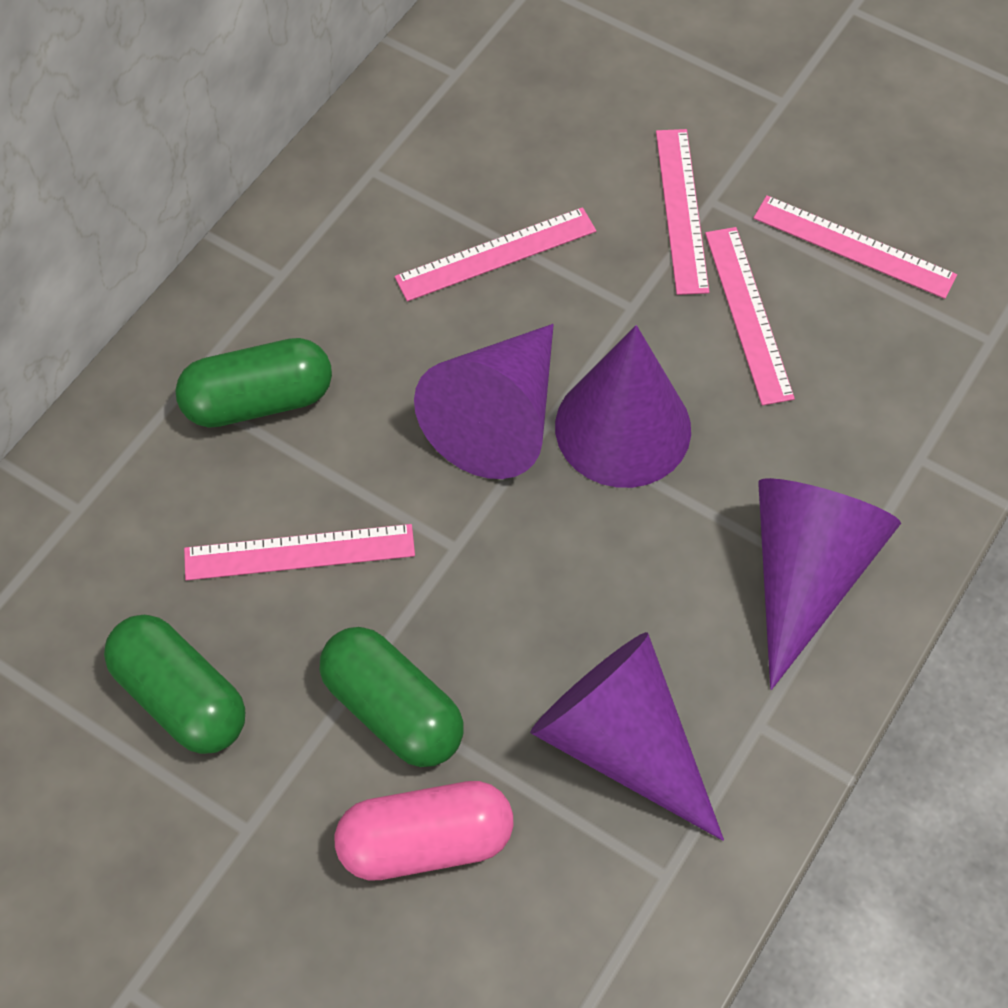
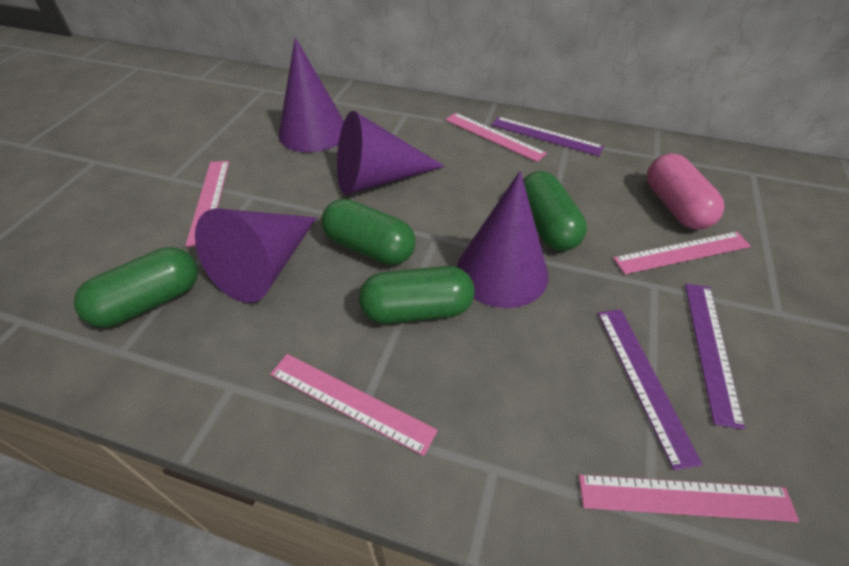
green capsule: [104,615,245,754] [175,338,332,428] [320,627,464,767] = 3 -> [74,247,198,327] [322,199,416,265] [359,266,475,324] [523,171,587,251] = 4
purple ruler: none = 0 -> [491,117,604,156] [598,309,703,470] [685,284,745,430] = 3

